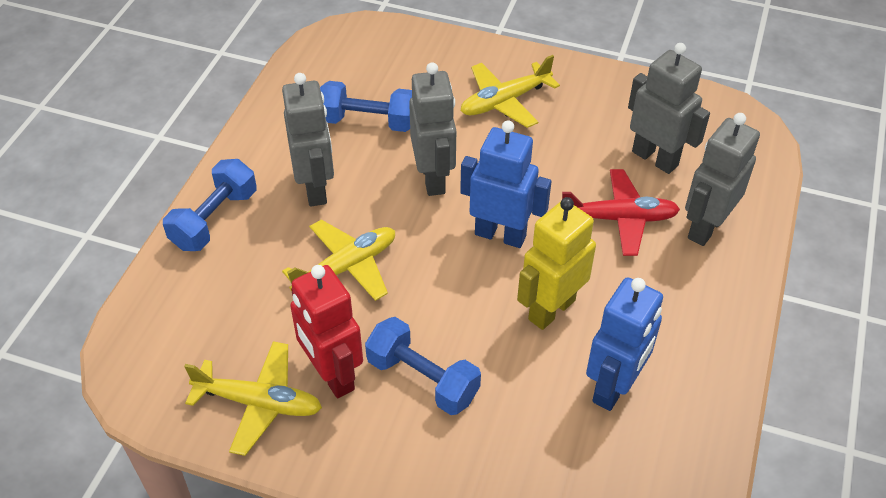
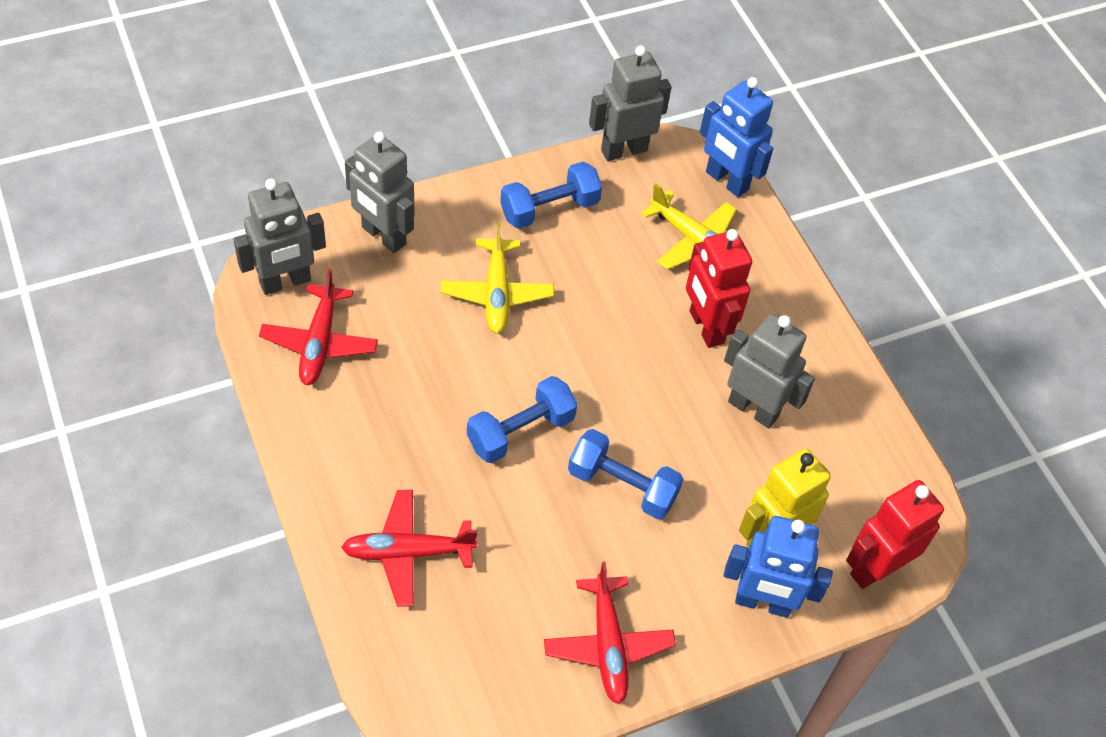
red plane: [562,169,680,256] = 1 -> [259,269,378,385] [341,490,478,607] [544,562,676,704] = 3
red robot: [290,265,363,398] = 1 -> [686,229,752,348] [846,480,944,589] = 2
yellow plane: [184,341,322,456] [282,219,395,301] [461,55,560,128] = 3 -> [441,221,554,334] [641,183,737,270] = 2

